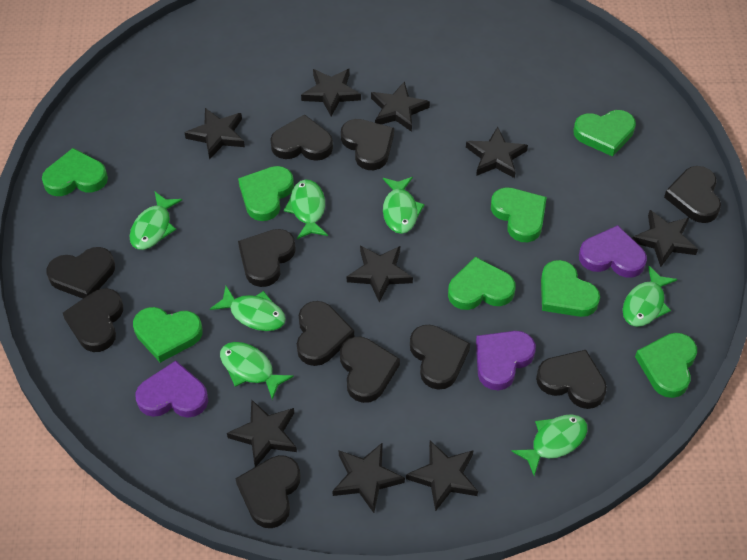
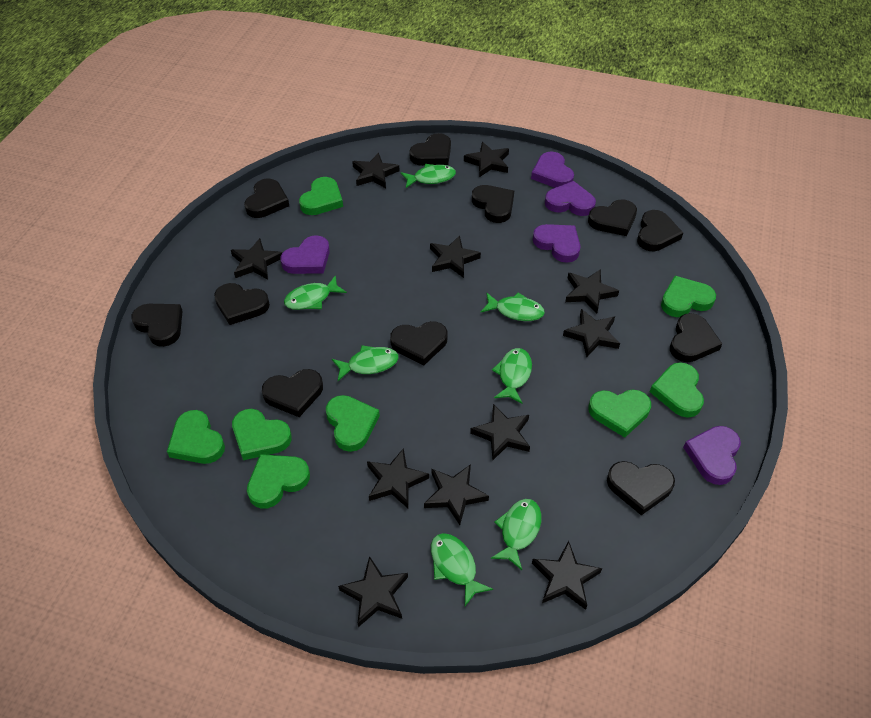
black star: [184,108,245,160] [227,399,297,467] [301,69,361,116] [332,442,405,513] [347,245,413,303] [371,81,430,132] [406,441,478,511] [466,127,528,178] [632,210,698,267] = 9 -> [231,238,282,280] [338,556,408,627] [352,153,399,188] [367,448,429,508] [424,464,489,525] [430,235,481,278] [464,142,509,177] [470,404,530,460] [532,541,602,610] [563,309,620,357] [565,269,619,314] = 11
purple heart: [135,361,208,418] [476,331,536,390] [579,225,647,278] = 3 -> [280,235,330,274] [531,151,574,188] [533,224,580,263] [545,181,596,216] [683,426,741,485] = 5

